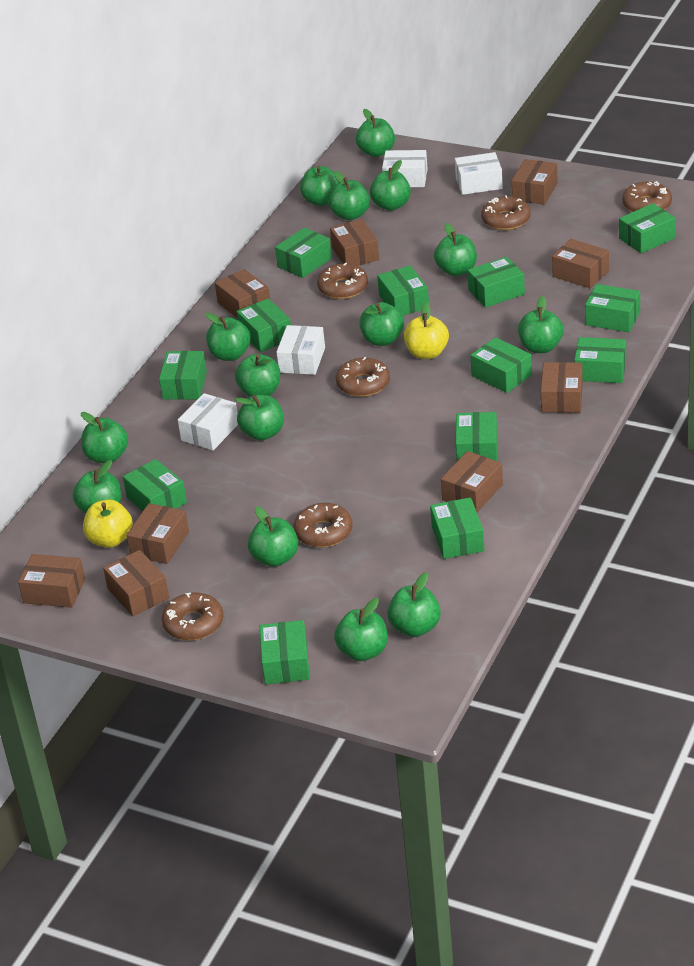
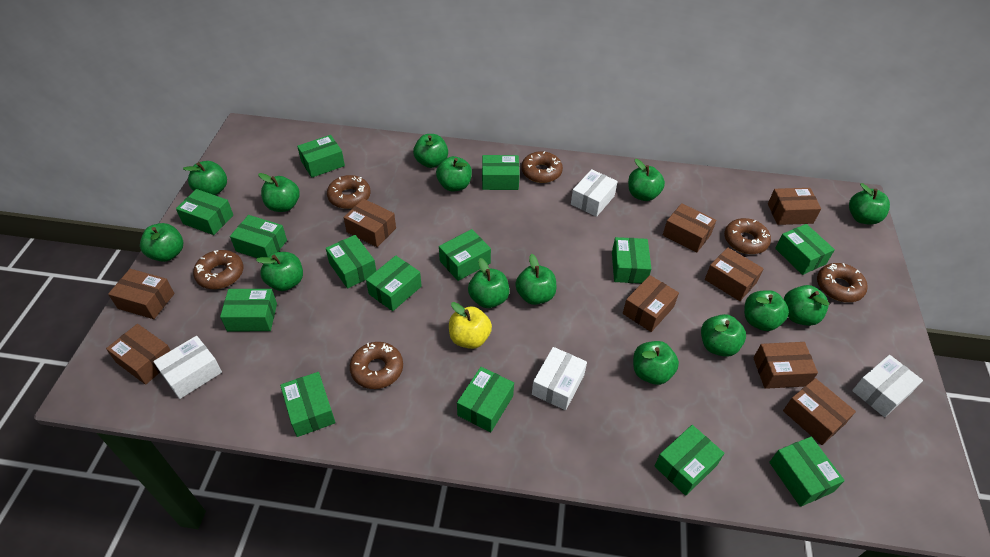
green apple: [73,460,121,514] [81,412,128,463] [205,313,251,361] [235,354,280,397] [235,395,284,441] [248,506,298,567] [300,166,339,206] [329,171,370,220] [334,598,388,661] [356,109,395,157] [359,302,404,346] [370,160,411,211] [387,572,441,637] [434,223,477,276] [518,296,563,353] = 15 -> [140,223,183,262] [183,161,227,195] [256,252,303,291] [258,173,300,212] [413,134,448,168] [436,156,472,192] [468,258,509,308] [515,254,556,305] [628,159,665,201] [633,341,679,385] [701,314,746,357] [744,290,789,331] [784,285,830,326] [849,183,890,225] = 14
green box: [123,459,187,511] [159,351,207,400] [237,298,291,352] [260,620,310,684] [275,228,332,278] [377,265,429,316] [430,497,484,559] [456,412,497,461] [468,257,525,308] [470,337,532,393] [574,337,626,383] [585,284,640,332] [619,203,676,253] = 13 -> [176,189,233,235] [220,289,277,331] [230,215,287,258] [280,372,336,437] [297,135,345,178] [326,235,376,289] [366,256,422,311] [439,229,491,281] [457,367,514,432] [482,155,520,190] [612,237,651,283] [655,425,724,496] [769,437,845,507] [775,224,835,275] = 14
yellow apple: [83,499,133,548] [404,302,449,359] = 2 -> [449,302,492,349] = 1

